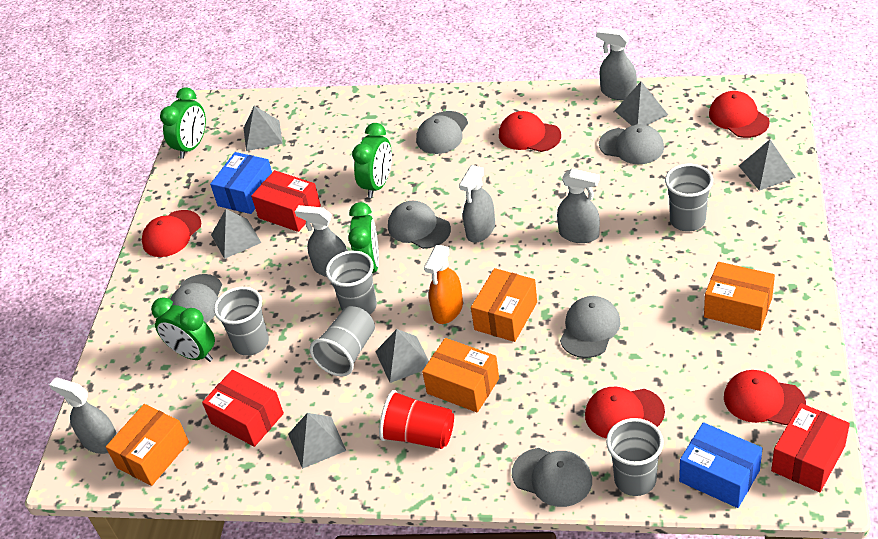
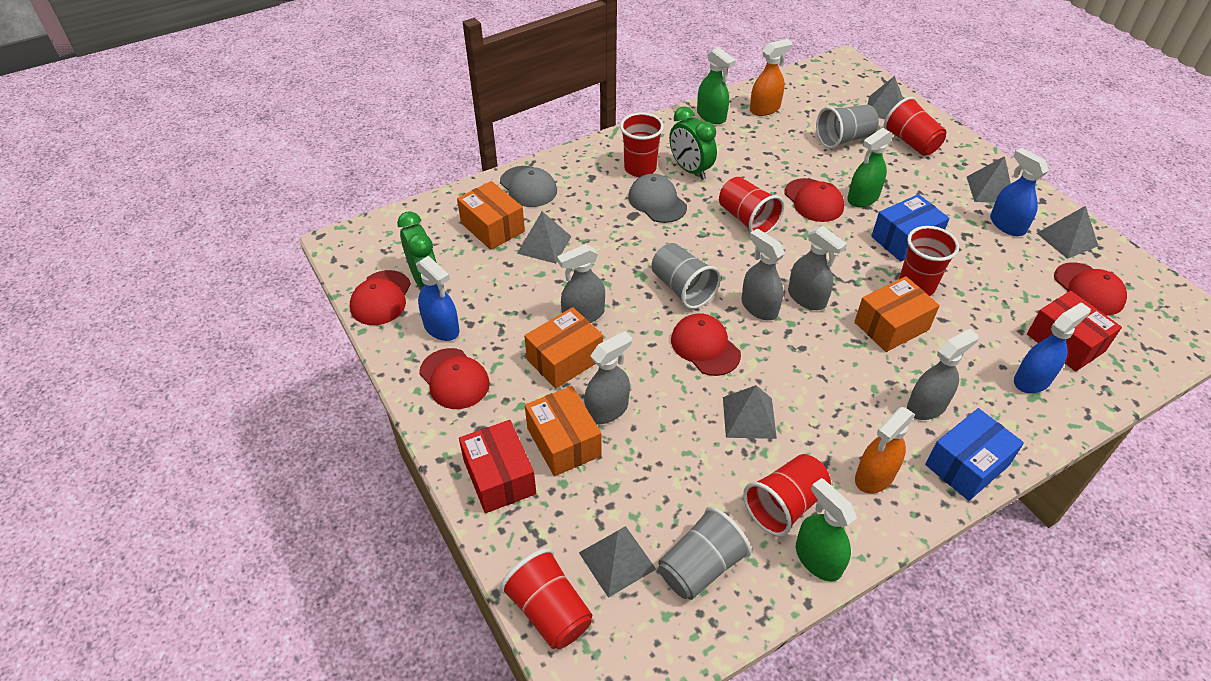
blue spray bottle: none = 0 -> [416,256,459,341] [990,148,1049,236] [1014,302,1091,393] = 3
green clock: [151,297,215,362] [160,87,206,158] [348,202,379,273] [352,123,392,198] = 4 -> [397,211,437,287] [669,106,717,180] = 2
green spray bottle: none = 0 -> [697,47,736,124] [796,478,857,582] [847,128,893,207] = 3
grey cap: [170,274,222,323] [388,201,451,249] [416,111,468,154] [512,448,592,507] [560,296,621,358] [599,124,664,164] = 6 -> [500,166,557,207] [628,174,687,223] = 2
grey cup: [214,287,269,356] [310,306,375,376] [326,250,377,315] [606,418,664,496] [665,164,713,231] = 5 -> [651,243,721,309] [658,507,752,600] [816,105,879,149] = 3
orange spray bottle: [424,245,463,324] = 1 -> [750,39,793,116] [855,407,916,494] = 2
red box: [202,370,284,447] [251,170,321,232] [771,403,850,492] = 3 -> [459,420,536,513] [1027,291,1122,372] = 2
red cup: [379,390,454,449] = 1 -> [500,548,592,649] [620,112,664,177] [719,177,785,234] [743,454,831,536] [884,97,946,156] [899,226,959,296] = 6

